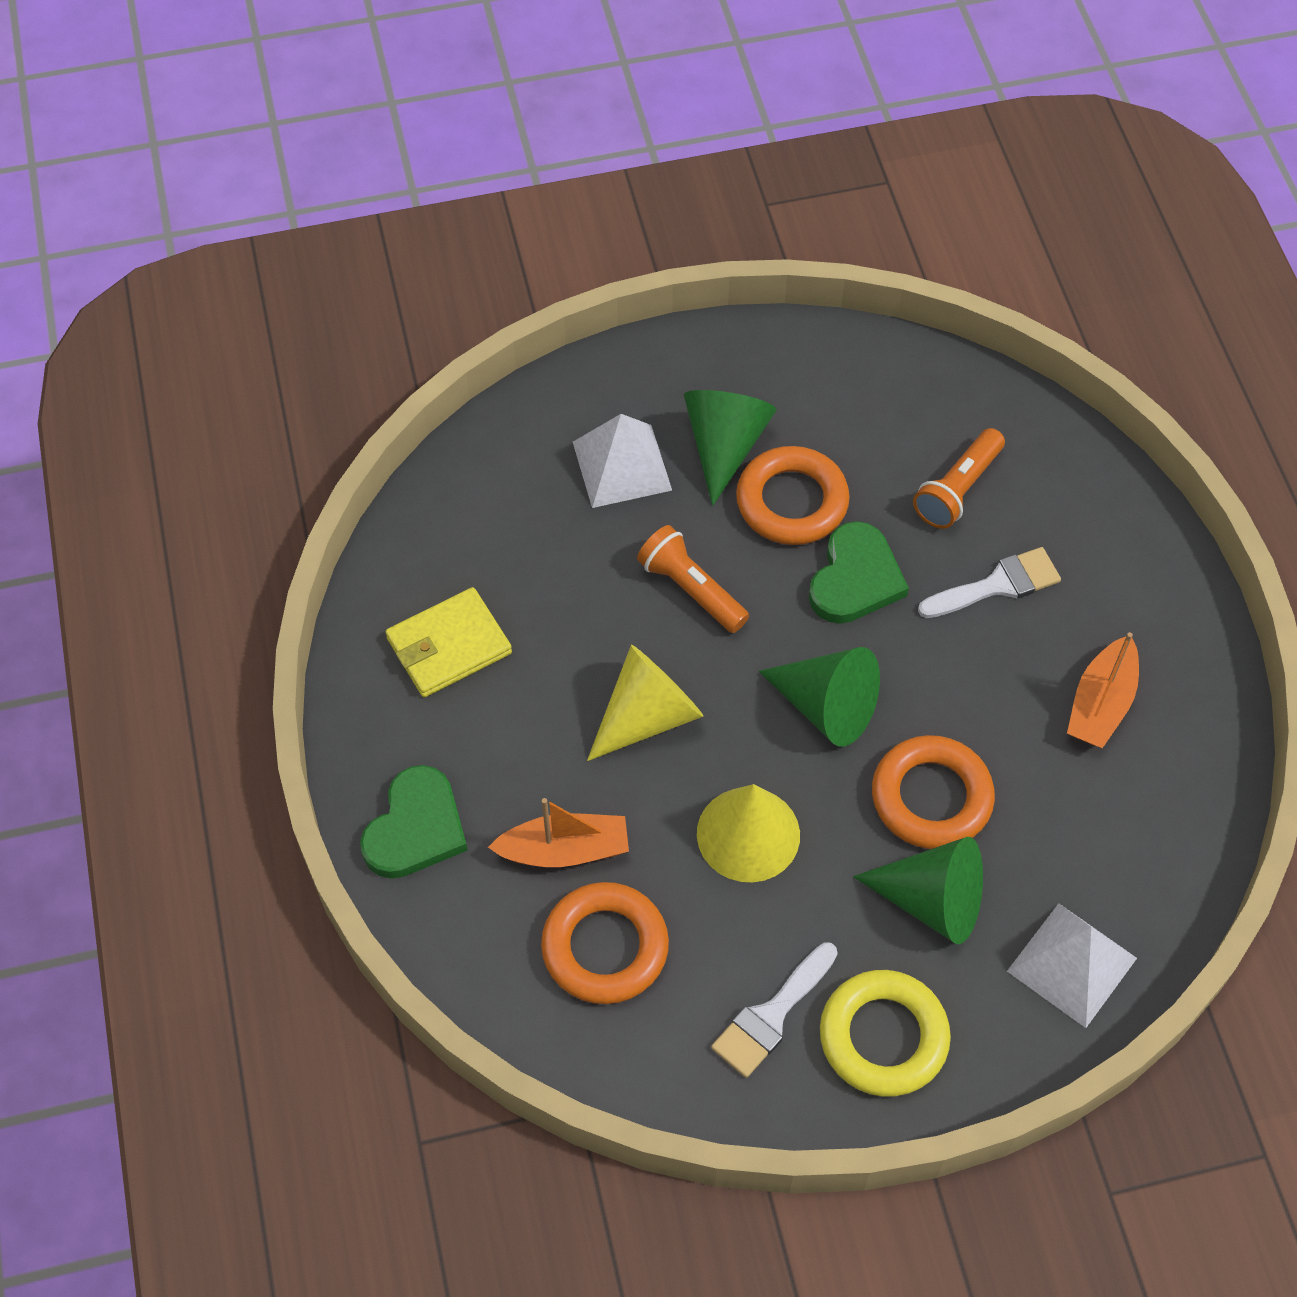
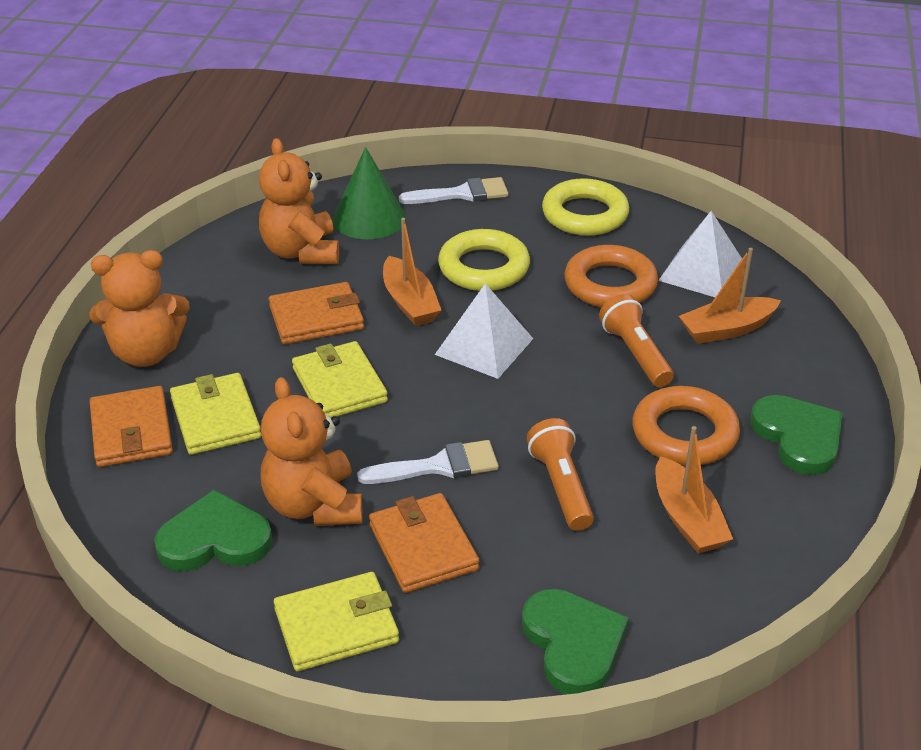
green cone: [683,390,777,506] [759,647,880,747] [853,837,983,944] = 3 -> [333,147,406,239] = 1
green heart: [360,765,468,879] [809,521,909,624] = 2 -> [154,490,272,571] [522,589,629,694] [750,395,843,475] = 3
orange boat: [488,798,629,867] [1067,632,1139,748] = 2 -> [383,218,441,326] [655,426,733,554] [679,248,781,344] = 3
orange ring: [541,882,669,1004] [736,446,850,545] [872,735,995,849] = 3 -> [564,245,658,308] [632,386,740,465] = 2
orange teddy bear: none = 0 -> [89,250,190,367] [259,138,339,264] [261,377,362,526] = 3
orange wallet: none = 0 -> [90,386,173,467] [269,282,364,344] [369,493,479,593] = 3
yellow cone: [587,645,703,761] [697,784,800,882] = 2 -> none = 0
yellow ring: [820,970,951,1097] = 1 -> [438,229,530,291] [542,178,629,236] = 2
yellow wallet: [385,587,512,697] = 1 -> [170,373,261,455] [274,572,399,671] [292,341,388,418] = 3

